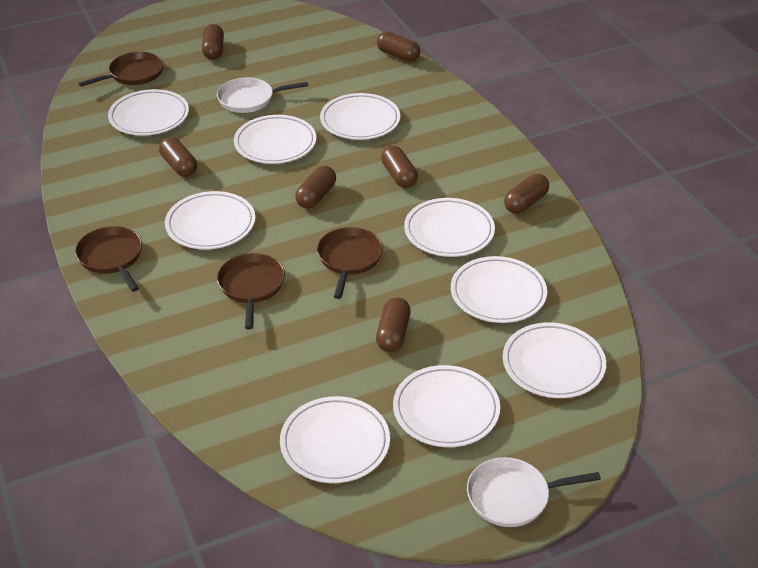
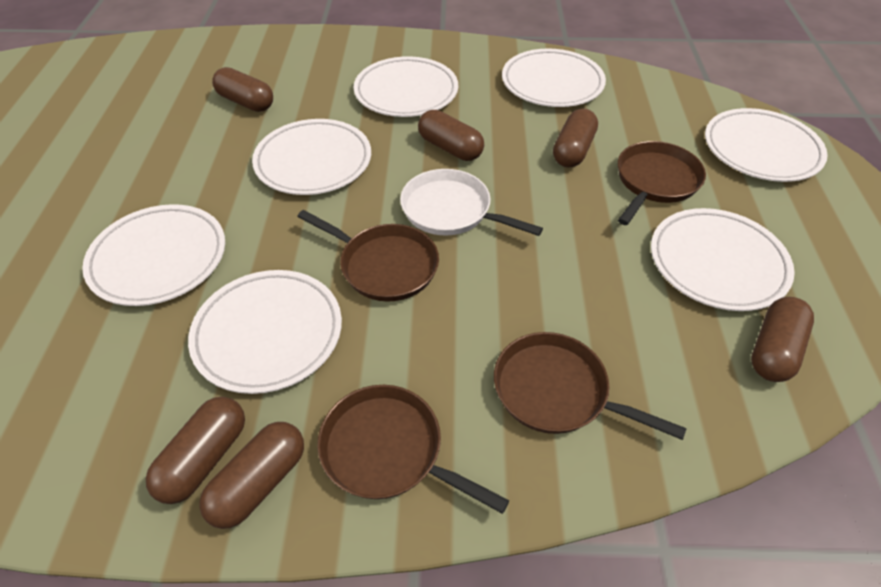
brown capsule: [159,137,197,177] [202,24,224,60] [295,166,336,208] [376,297,411,352] [377,32,420,62] [381,146,418,188] [504,174,549,214] = 7 -> [146,397,245,504] [199,422,304,529] [212,67,273,112] [418,110,484,161] [553,109,598,168] [751,297,814,382] = 6
white pan: [217,78,308,113] [467,457,601,527] = 2 -> [400,169,543,236] = 1
white plate: [108,89,189,136] [165,191,255,249] [234,115,316,164] [280,396,390,483] [320,93,400,140] [393,365,500,447] [404,198,495,257] [451,256,547,323] [503,323,606,398] = 9 -> [82,204,225,306] [188,270,342,394] [252,119,371,195] [354,56,458,117] [502,48,606,107] [651,208,795,311] [705,108,828,182] = 7

